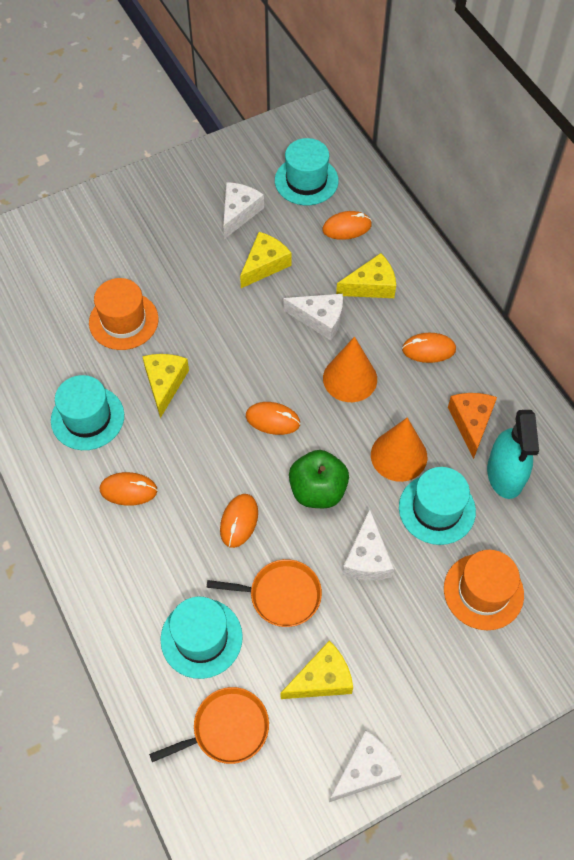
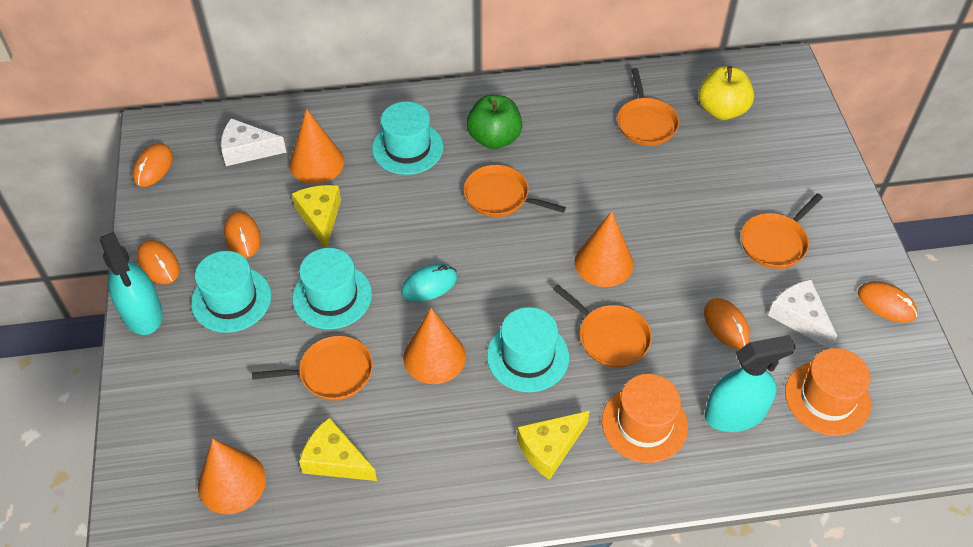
orange cheese: [448,393,497,459] = 1 -> none = 0
orange cone: [323,337,377,402] [371,417,427,482] = 2 -> [198,439,266,514] [289,109,344,184] [403,308,466,384] [575,211,634,287] = 4
orange pan: [149,687,269,764] [206,559,322,627] = 2 -> [252,336,373,401] [464,165,566,217] [553,284,652,367] [617,68,679,146] [741,193,823,269] = 5
turquoise mouse: none = 0 -> [401,264,457,302] = 1
turquoise spray bottle: [487,410,539,499] = 1 -> [100,232,163,335] [705,335,796,432] = 2
white cheese: [223,182,264,239] [283,294,343,341] [329,730,402,802] [342,509,394,580] = 4 -> [221,118,287,166] [768,279,837,349] = 2
yellow apple: none = 0 -> [698,66,754,120] = 1
yellow cheese: [142,354,189,418] [240,232,291,288] [281,641,353,699] [336,253,396,298] = 4 -> [292,185,341,248] [299,417,377,481] [517,411,590,480] = 3

